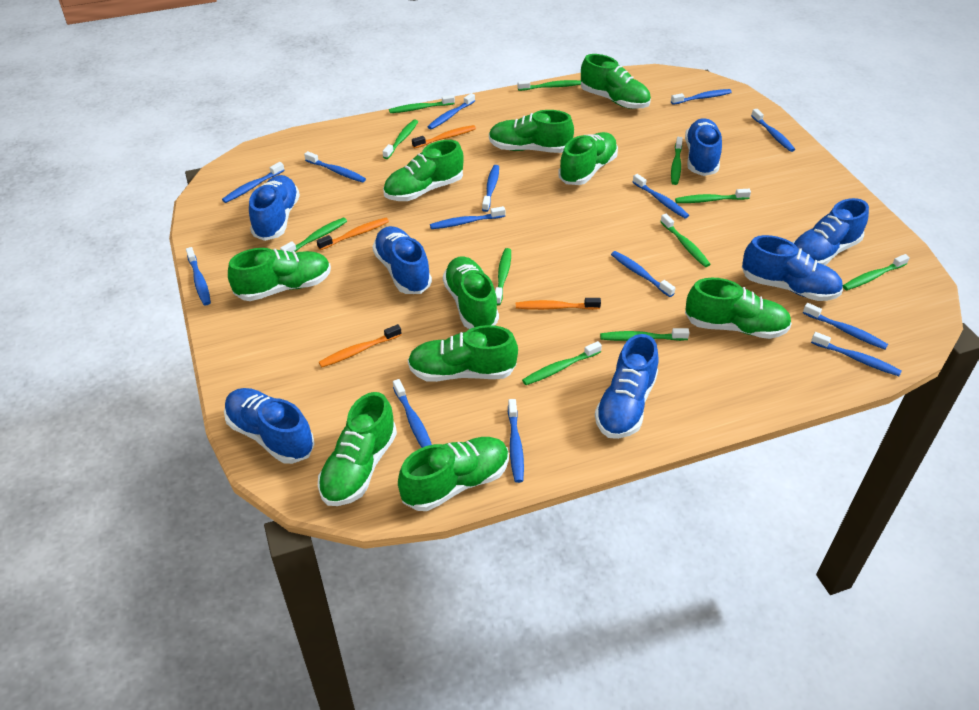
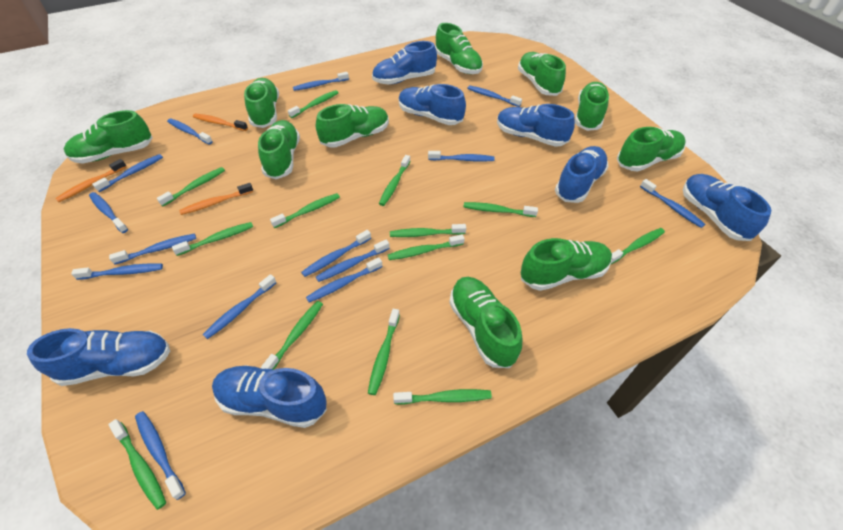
green toothbrush: [280,218,347,252] [383,120,418,159] [389,95,455,113] [495,248,511,305] [518,80,581,91] [522,341,602,385] [600,328,689,341] [660,214,711,267] [671,137,683,185] [675,189,751,203] [843,254,910,290] = 11 -> [108,419,166,510] [157,167,225,206] [172,222,253,256] [261,301,323,370] [270,193,340,228] [288,90,339,118] [368,309,400,395] [379,155,411,206] [388,234,465,260] [390,224,466,237] [393,389,492,405] [463,202,538,217] [611,228,665,264] = 13
orange toothbrush: [317,218,389,250] [319,324,402,367] [412,125,476,149] [516,298,601,310] = 4 -> [55,159,127,202] [179,183,253,215] [193,114,248,131] = 3

